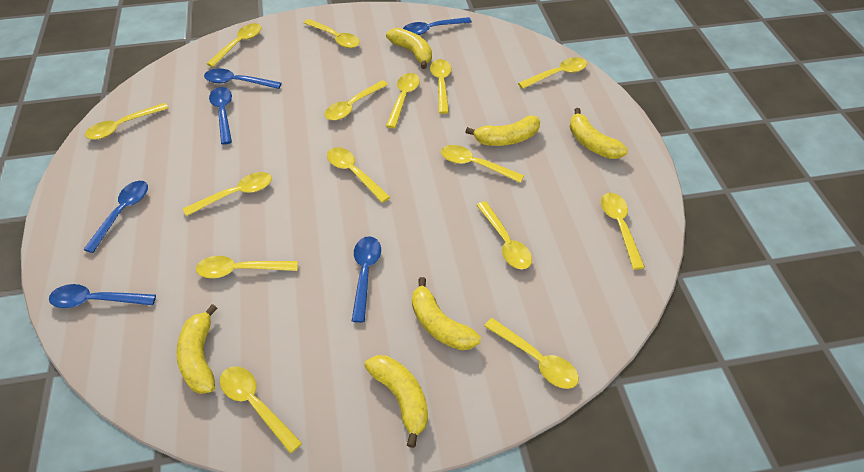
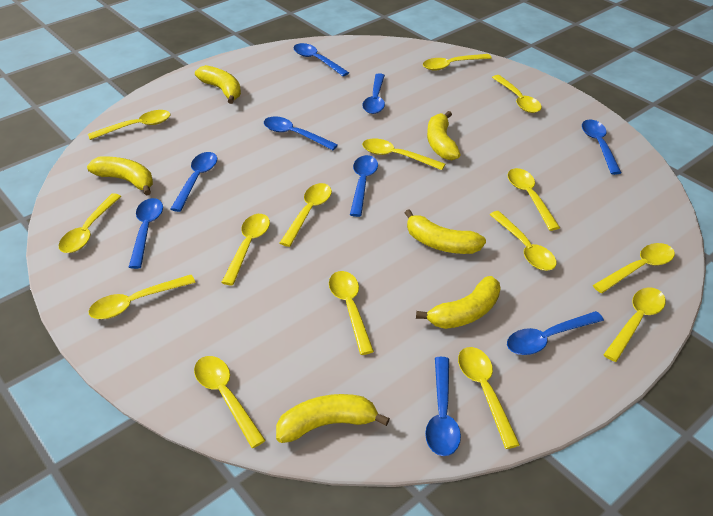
blue spoon: [49,284,156,308] [83,181,148,253] [204,69,281,89] [209,87,232,145] [352,236,381,323] [403,17,472,35] = 6 -> [129,198,163,269] [171,152,217,212] [264,116,338,150] [293,43,349,77] [350,155,378,217] [363,74,385,114] [425,357,461,456] [507,311,604,355] [582,119,621,175] = 9

